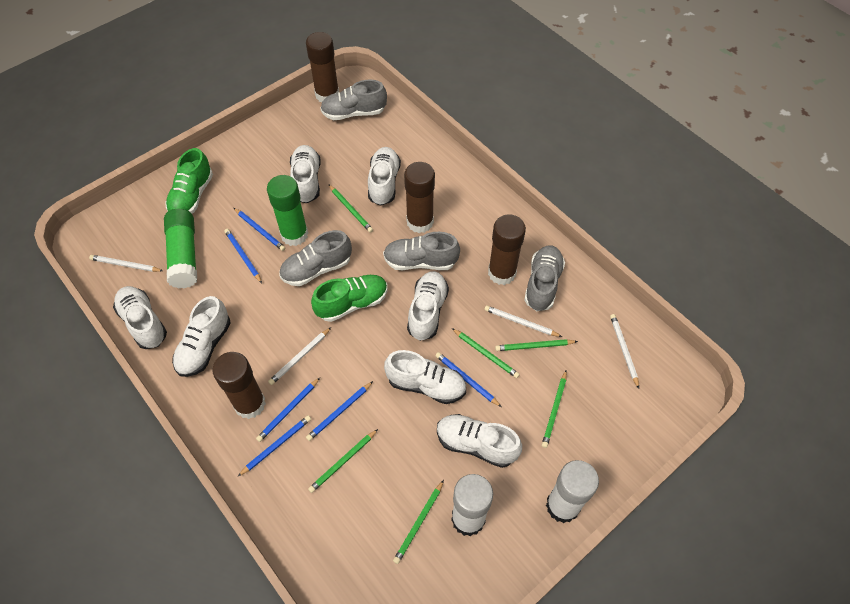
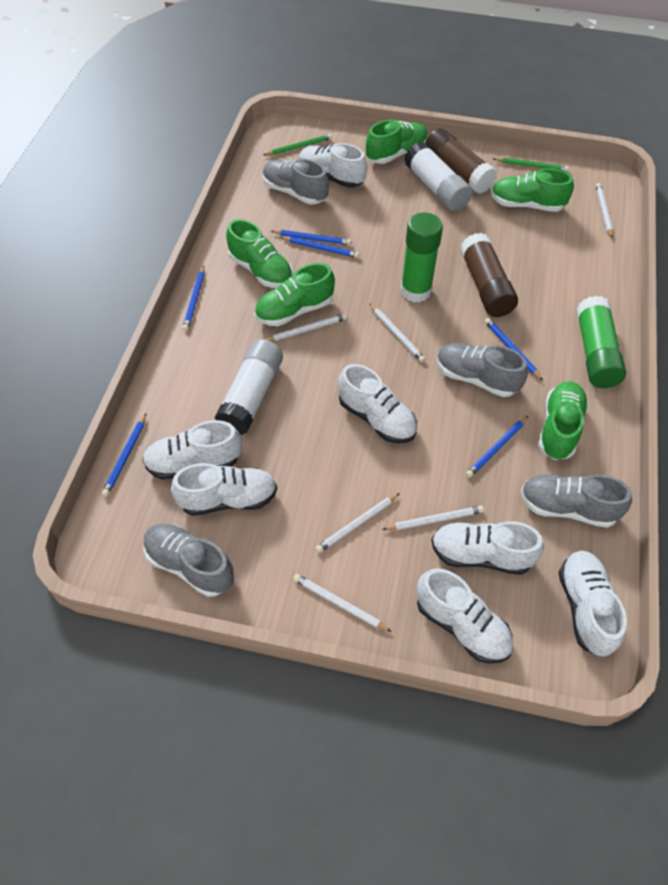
brown glue stick: [213,352,266,419] [306,32,339,102] [404,162,435,233] [488,214,526,285] = 4 -> [425,128,497,194] [460,233,518,317] = 2
green pencil: [308,429,378,493] [328,184,373,233] [393,480,444,564] [452,328,520,378] [495,339,578,351] [542,371,567,448] = 6 -> [263,134,332,155] [493,157,569,172] = 2
green shoe: [165,148,213,214] [311,275,388,322] = 2 -> [226,219,293,288] [255,263,335,326] [366,120,428,164] [491,168,574,212] [538,381,589,460] = 5
white pencil: [89,255,163,272] [268,327,331,385] [484,305,562,337] [610,314,639,389] = 4 -> [265,314,347,341] [293,574,392,632] [316,493,400,553] [369,303,425,362] [382,506,484,530] [596,183,613,238] = 6

